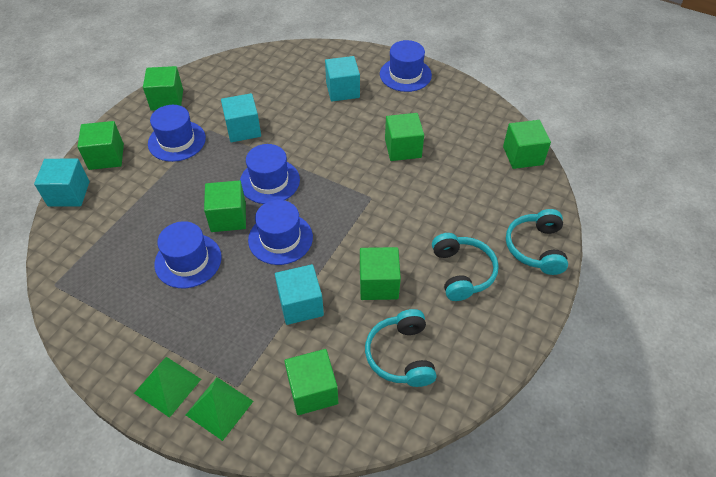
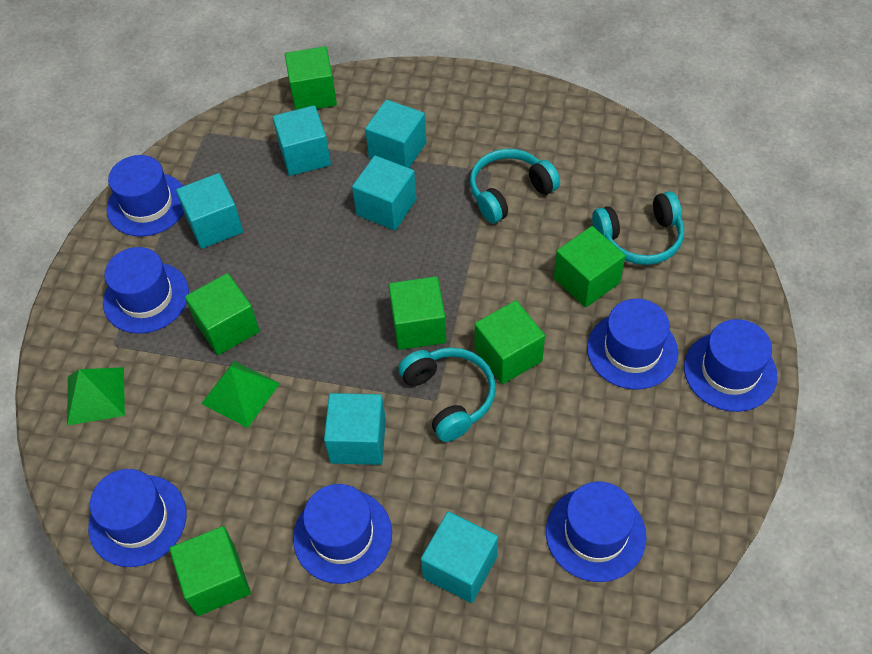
blue hat: [148,105,206,162] [154,221,222,288] [240,144,300,204] [248,200,313,265] [380,40,432,92] = 5 -> [88,469,186,567] [103,247,189,334] [106,155,184,237] [293,484,392,584] [546,482,647,582] [587,299,678,389] [684,319,777,412] = 7
green cube: [77,121,124,170] [143,66,183,111] [204,180,246,232] [284,349,338,415] [360,247,401,300] [385,113,424,161] [503,120,551,169] = 7 -> [169,526,251,616] [185,273,260,355] [285,46,337,110] [389,276,446,350] [474,300,545,384] [554,226,625,308] = 6
turquoise cube: [34,159,90,206] [221,93,261,142] [275,264,324,325] [325,56,360,102] = 4 -> [176,173,243,249] [273,105,331,176] [324,393,386,465] [352,155,416,230] [365,100,426,168] [421,511,498,603] = 6

